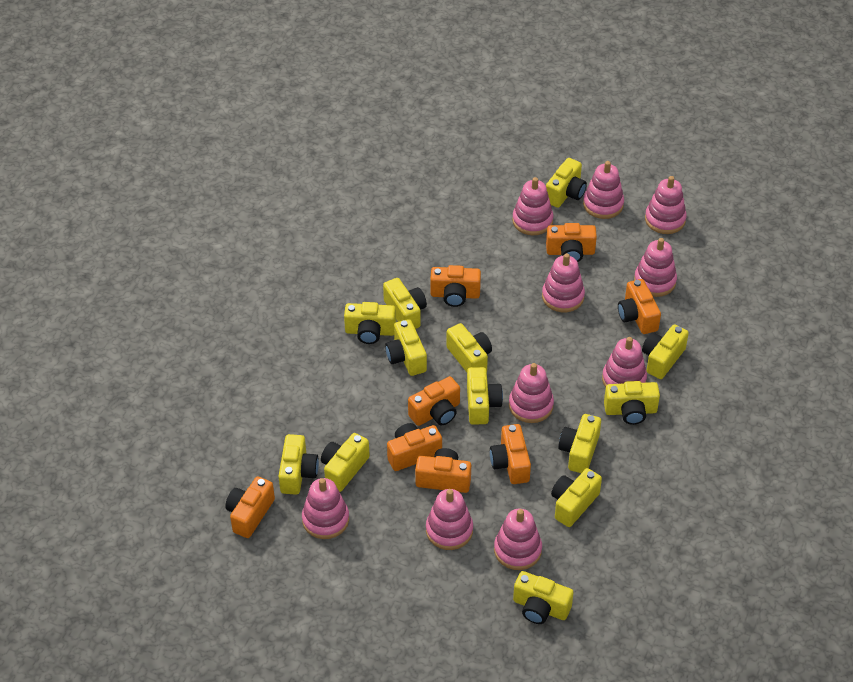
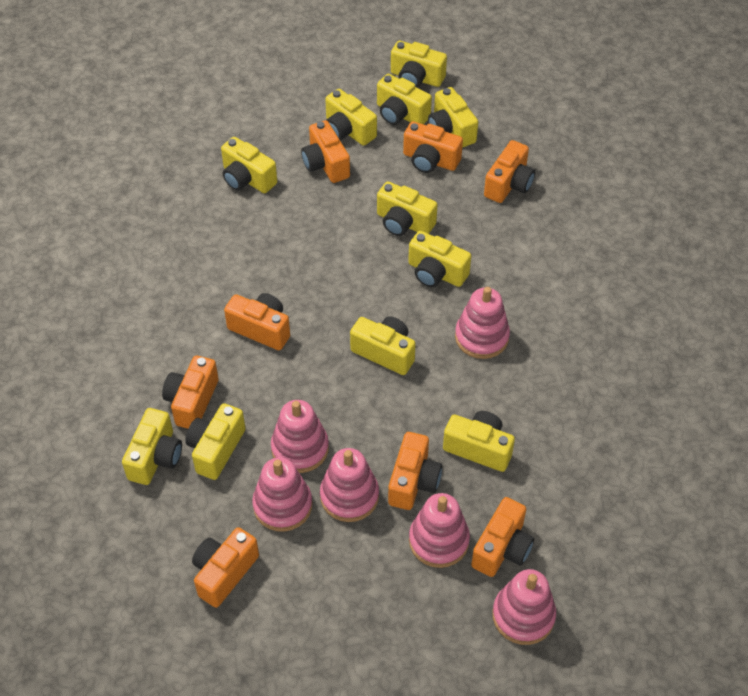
pink stacking toy: [302,478,349,539] [426,489,473,550] [494,509,542,570] [509,363,554,423] [512,177,553,235] [542,253,585,312] [583,161,624,219] [602,337,647,387] [634,238,677,297] [645,176,687,234] = 10 -> [252,457,313,532] [271,400,329,473] [320,448,379,522] [409,493,470,568] [455,287,510,359] [492,569,556,645] = 6
yellow camera: [279,434,319,495] [321,433,370,492] [344,302,396,344] [383,278,427,329] [385,319,427,376] [446,323,492,372] [467,367,503,425] [513,571,574,624] [546,158,587,208] [551,468,602,527] [558,414,601,473] [604,381,660,425] [642,324,689,379] = 13 -> [122,408,182,485] [185,403,246,480] [221,137,277,193] [325,89,377,146] [350,316,416,375] [377,74,432,125] [377,181,438,236] [391,41,447,88] [408,231,471,287] [428,87,478,148] [443,411,515,472] = 11

